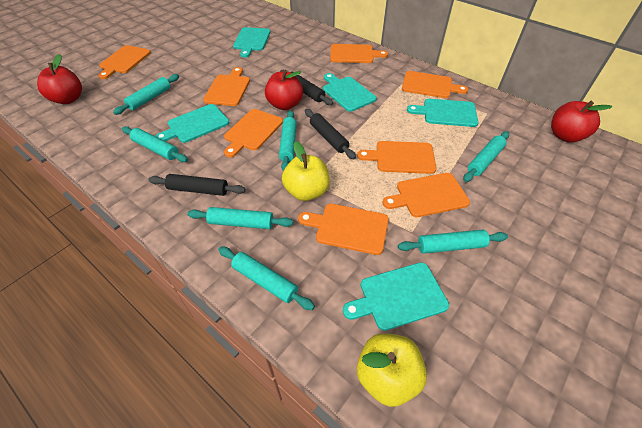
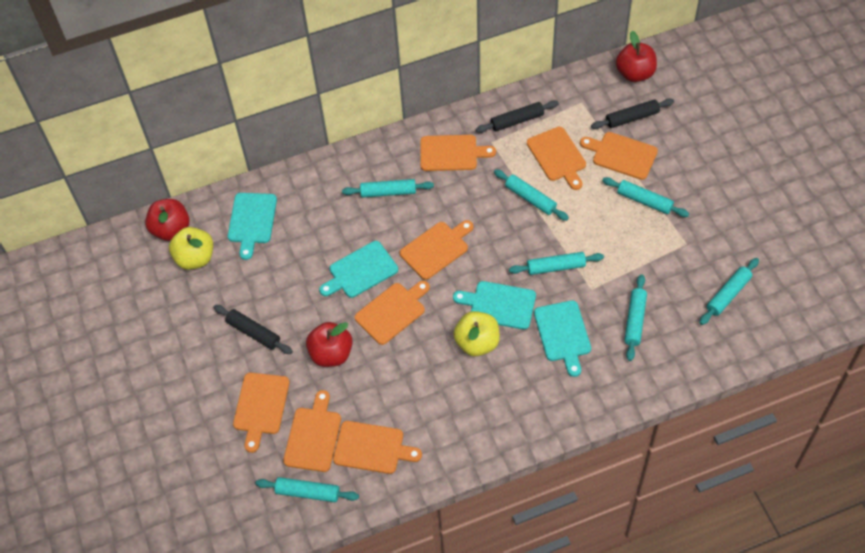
turquoise cutting board: [155,104,230,143] [233,27,270,58] [323,73,377,112] [343,262,449,331] [407,99,478,127] = 5 -> [228,193,277,260] [319,241,398,298] [453,281,536,330] [534,300,591,377] = 4

